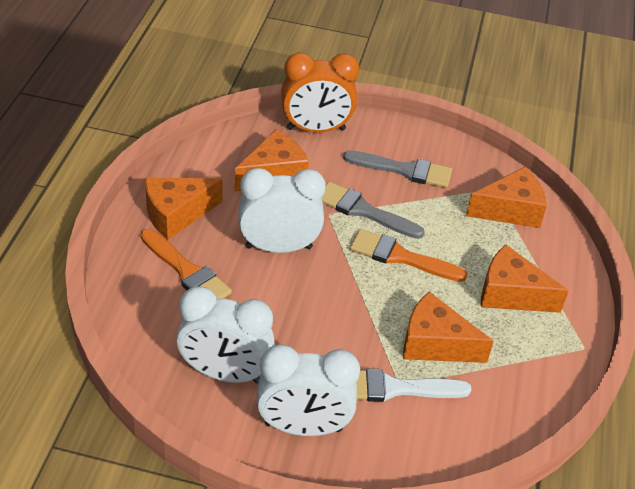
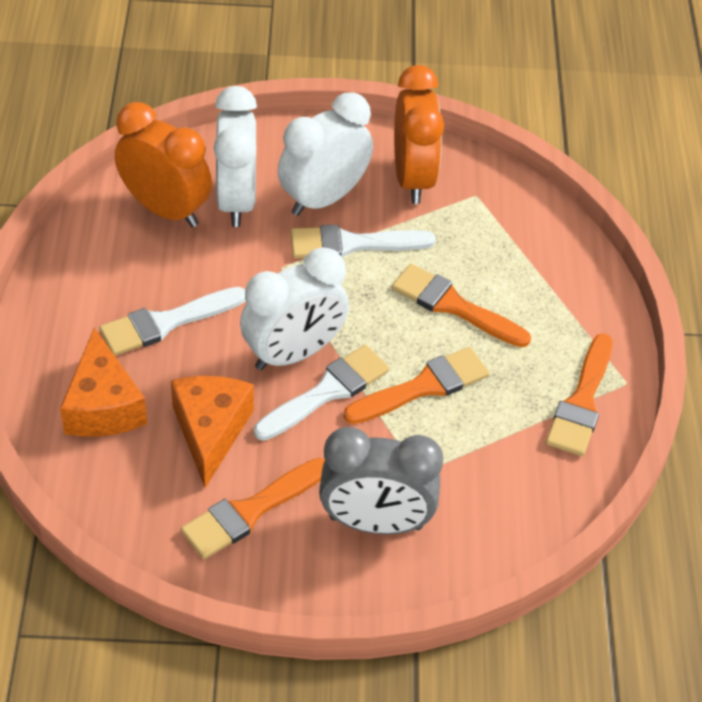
grey brush: [321,182,425,239] [343,150,452,188] = 2 -> none = 0
grey clock: none = 0 -> [319,427,443,534] = 1
orange brush: [141,229,232,299] [350,229,468,282] = 2 -> [181,458,325,559] [344,347,489,424] [392,264,531,348] [546,333,613,456] = 4
orange cheese: [145,178,223,240] [234,129,309,191] [403,292,494,363] [466,167,547,228] [481,245,569,313] = 5 -> [60,328,147,437] [171,376,254,488] = 2
orange clock: [281,53,359,133] = 1 -> [115,102,212,227] [394,65,444,204] = 2
white brush: [356,369,471,402] = 1 -> [99,287,246,356] [254,345,390,441] [290,225,436,258] = 3

